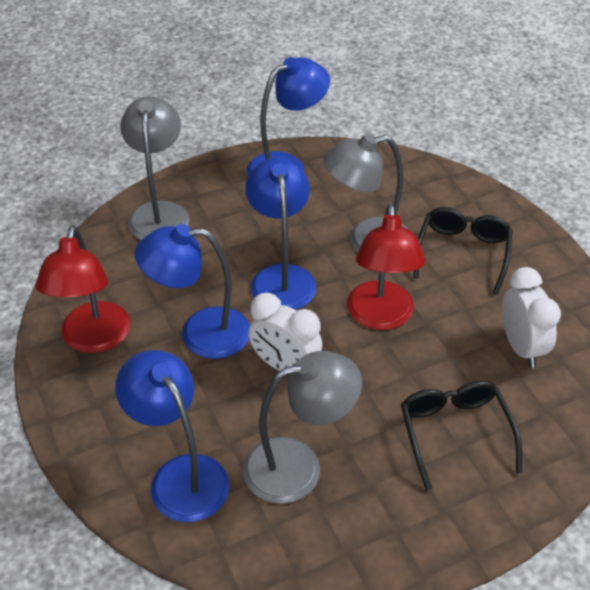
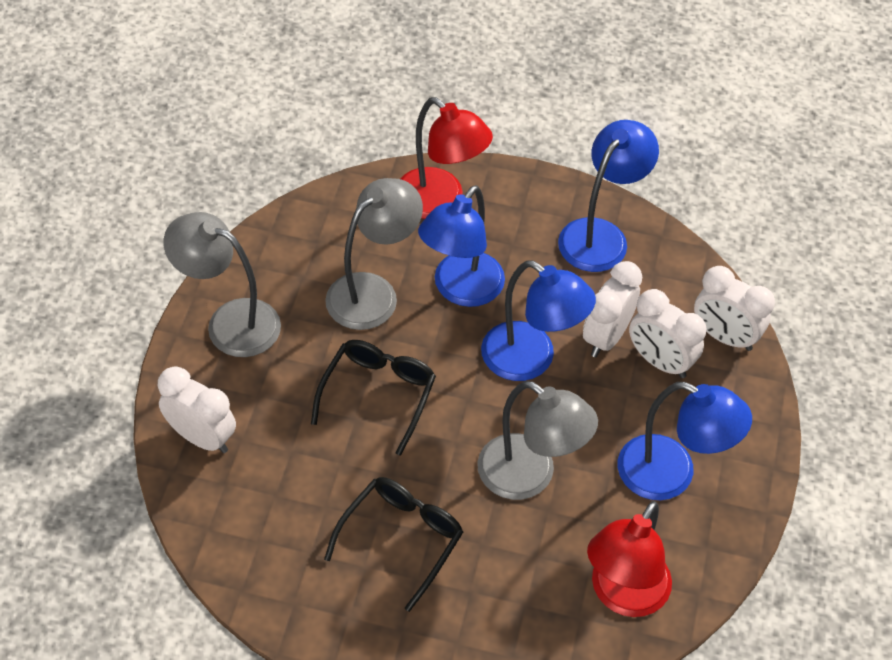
white clock: [249,293,322,371] [502,267,561,368] = 2 -> [158,366,236,453] [583,261,642,357] [629,289,707,378] [694,266,775,351] = 4

